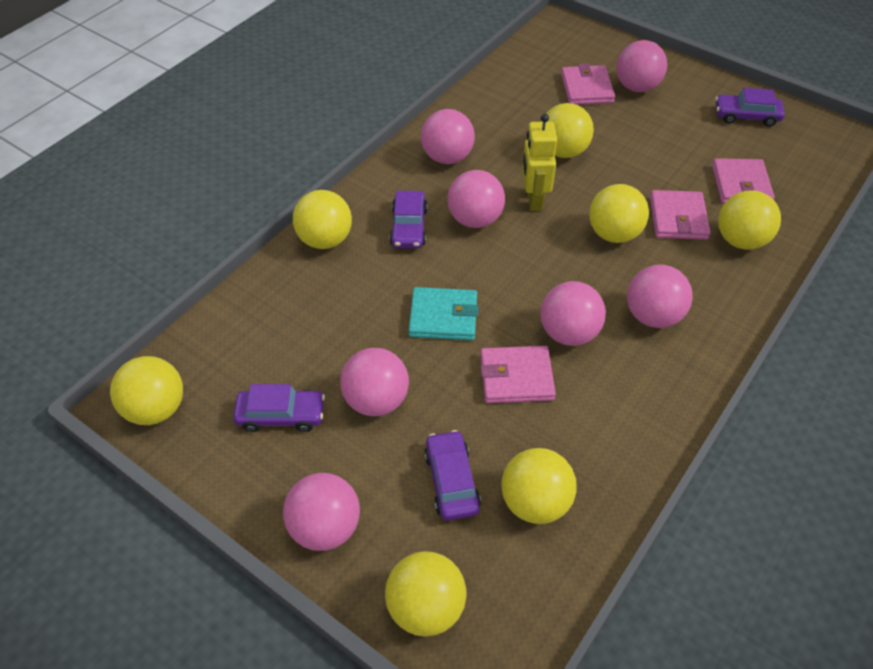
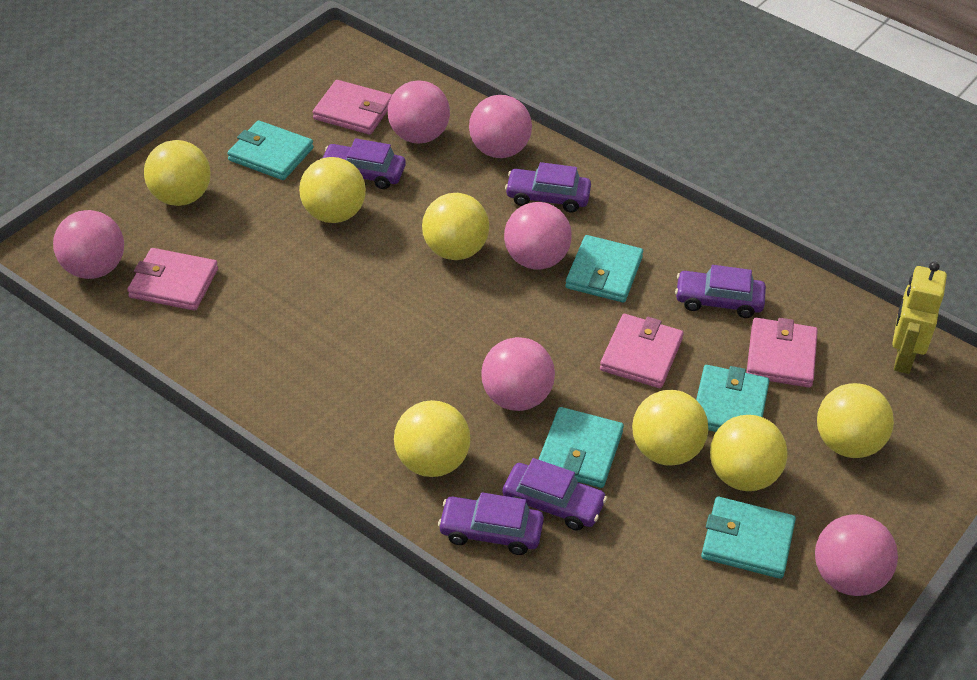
pink ball: [283,473,360,551] [340,348,409,416] [421,109,475,164] [447,170,505,228] [541,281,606,346] [616,40,667,92] [627,265,693,328] = 7 -> [53,210,124,279] [388,81,450,144] [469,95,532,158] [481,337,555,411] [504,202,572,270] [815,514,898,596] = 6
purple car: [233,384,325,432] [389,191,427,248] [424,430,481,520] [715,88,785,127] = 4 -> [321,138,406,189] [438,492,544,555] [502,458,607,531] [505,162,591,213] [675,265,766,318] = 5
turquoise wallet: [409,287,479,340] = 1 -> [227,120,313,180] [538,407,624,488] [565,235,643,302] [696,365,769,432] [701,497,796,579] = 5

